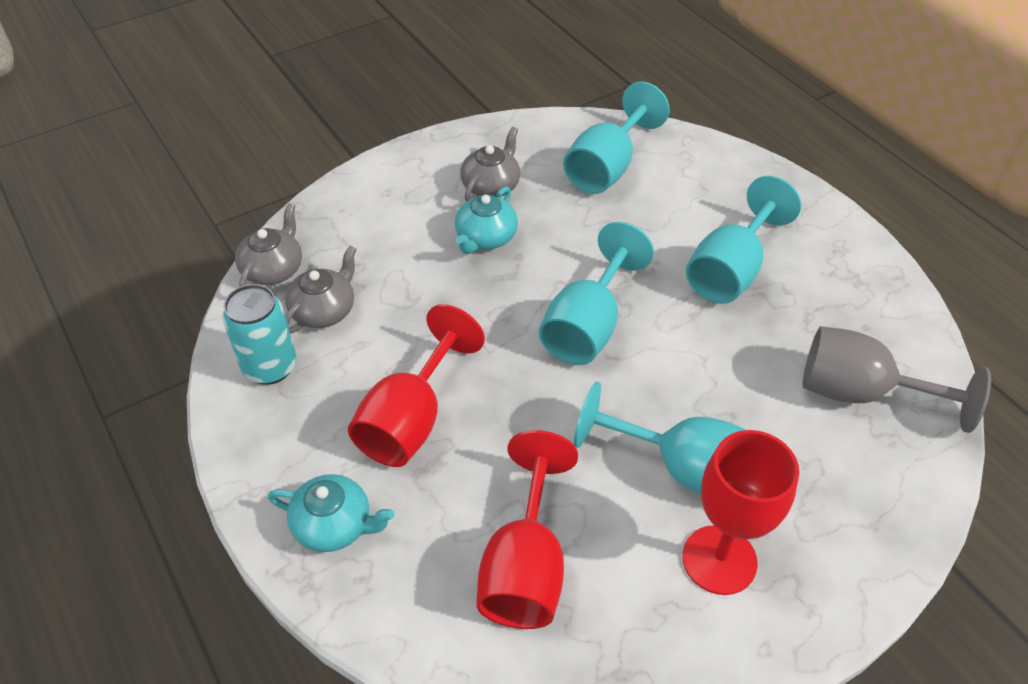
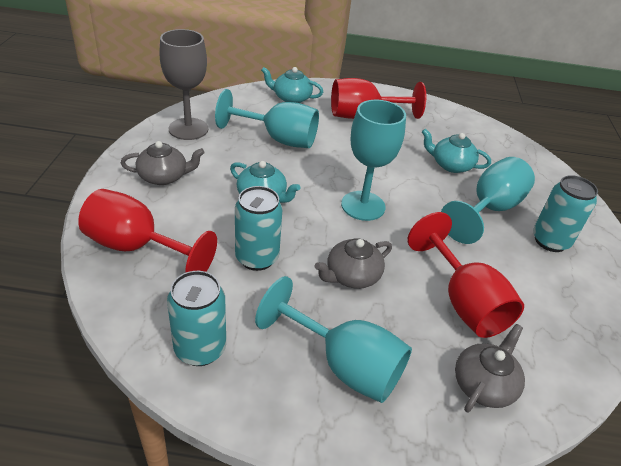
turquoise can: [223,284,296,385] = 1 -> [167,271,226,366] [235,186,283,271] [533,175,598,252] = 3
turquoise teapot: [268,474,394,552] [455,186,518,254] = 2 -> [230,161,300,203] [261,67,323,103] [422,129,491,173] = 3

